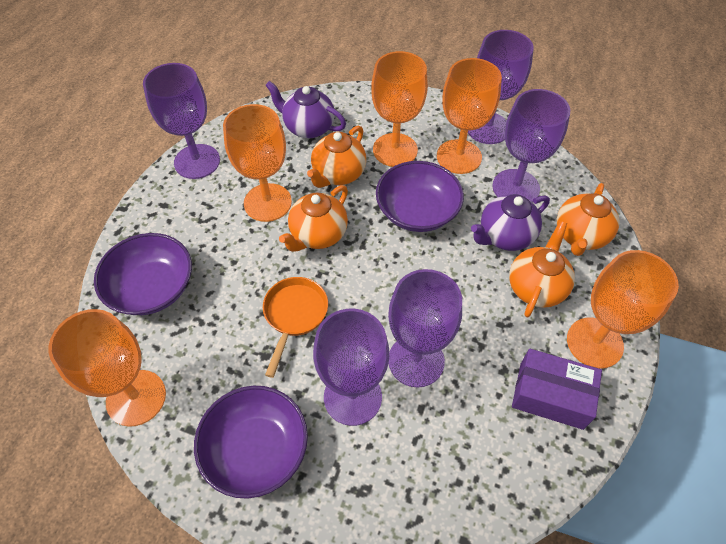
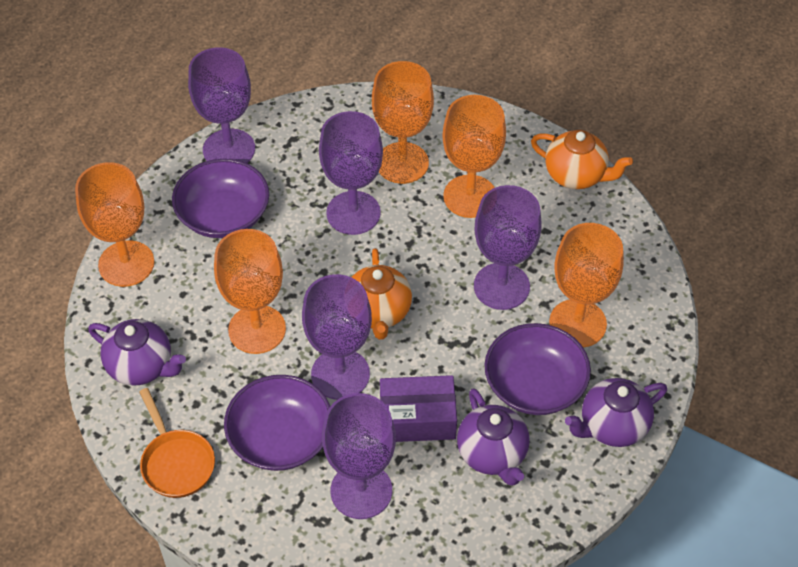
orange teapot: [279,185,348,252] [307,126,366,188] [509,221,575,317] [557,183,620,256] = 4 -> [352,248,412,340] [531,130,633,189] = 2
purple teapot: [265,81,346,138] [471,194,550,251] = 2 -> [88,319,186,386] [457,388,530,486] [565,378,667,447] = 3

